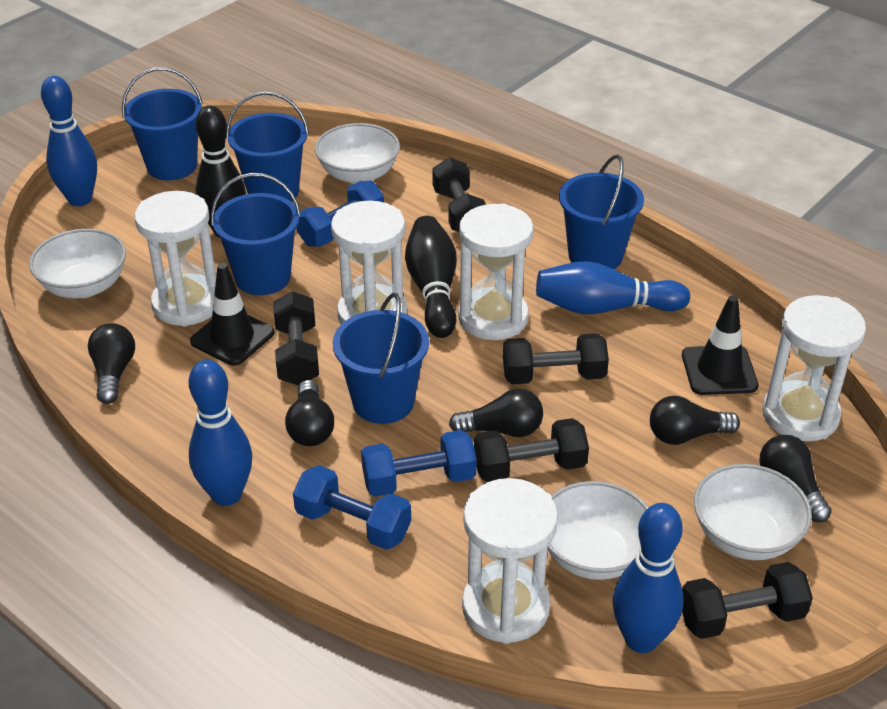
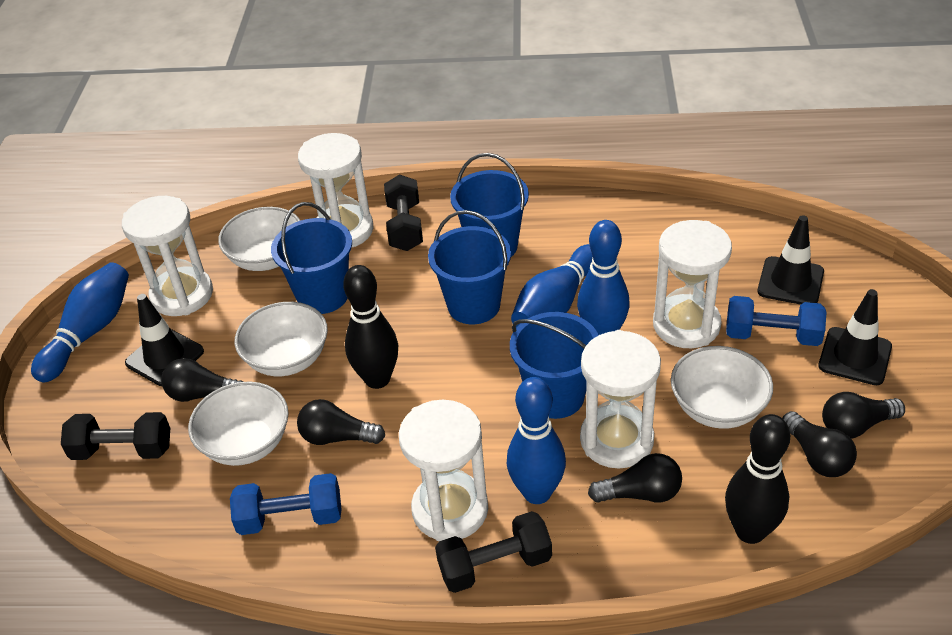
black dumbbell: [273,291,319,386] [432,157,486,232] [474,418,589,482] [503,333,609,385] [682,562,813,639] = 5 -> [61,412,170,460] [384,174,423,251] [435,511,552,593] = 3
black traffic cone: [190,263,275,366] [682,295,758,395] = 2 -> [125,294,204,386] [757,215,824,305] [818,289,892,385] = 3
blue bucket: [122,67,203,180] [211,173,301,295] [226,91,309,202] [333,293,429,424] [559,154,644,269] = 5 -> [271,202,352,314] [428,210,511,324] [450,153,529,257] [510,312,599,419] = 4
blue dumbbell: [293,465,411,550] [297,181,384,247] [361,430,477,497] = 3 -> [230,473,342,535] [726,296,826,346] = 2

